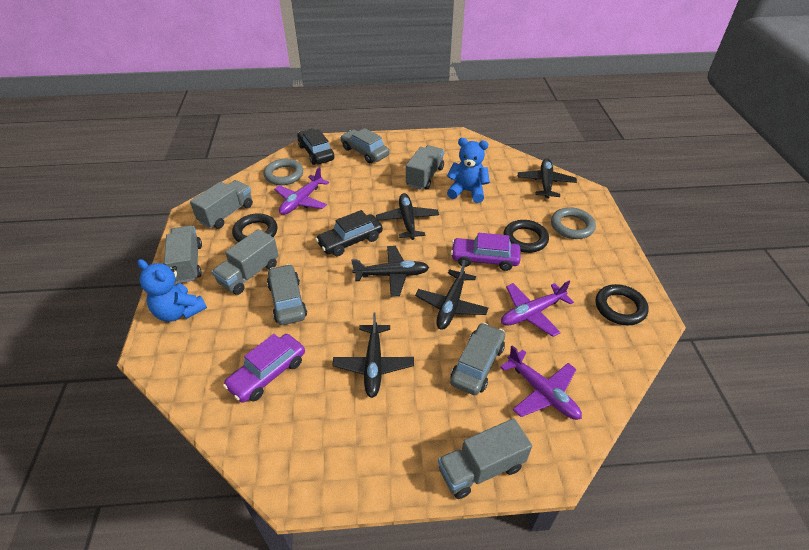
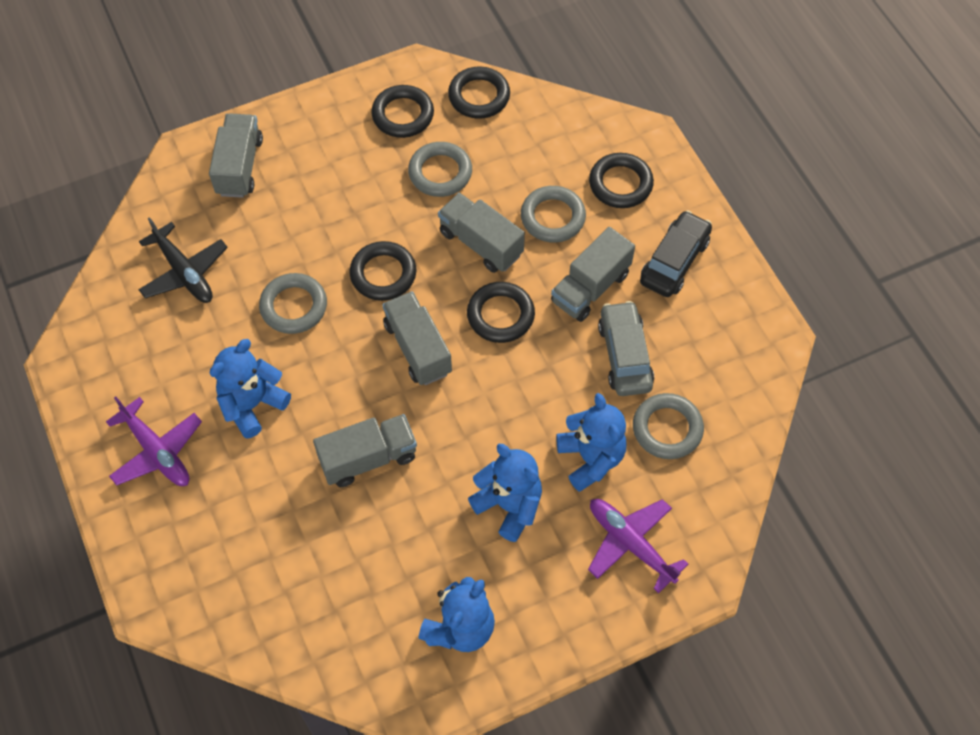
black car: [297,129,334,165] [315,210,383,256] = 2 -> [640,210,712,297] = 1
black plane: [332,312,414,398] [351,246,429,297] [376,193,439,240] [415,261,488,330] [518,159,577,199] = 5 -> [138,217,228,303] = 1
black ring: [232,213,277,242] [503,220,549,253] [595,284,649,325] = 3 -> [349,241,416,301] [371,85,434,138] [448,66,510,119] [467,282,535,343] [589,153,654,208] = 5
blue teddy bear: [137,259,207,322] [447,138,490,203] = 2 -> [210,339,291,439] [418,577,495,652] [468,444,542,542] [556,393,626,492] = 4
grey car: [267,264,307,325] [340,128,390,163] [450,323,505,395] = 3 -> [598,301,654,396] = 1
grey ring: [263,159,303,185] [551,207,596,239] = 2 -> [259,273,327,334] [408,142,472,197] [521,186,586,243] [633,393,704,459] = 4
purple car: [223,334,305,403] [451,233,520,271] = 2 -> none = 0
purple plane: [274,167,329,215] [500,345,582,420] [501,281,574,337] = 3 -> [106,397,202,486] [588,499,688,593] = 2

